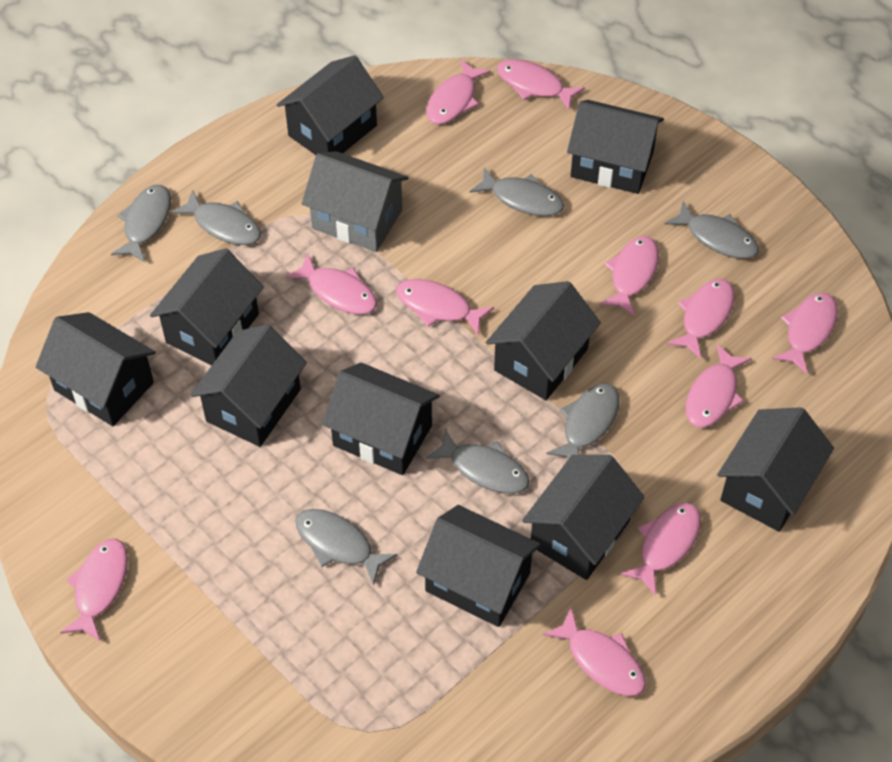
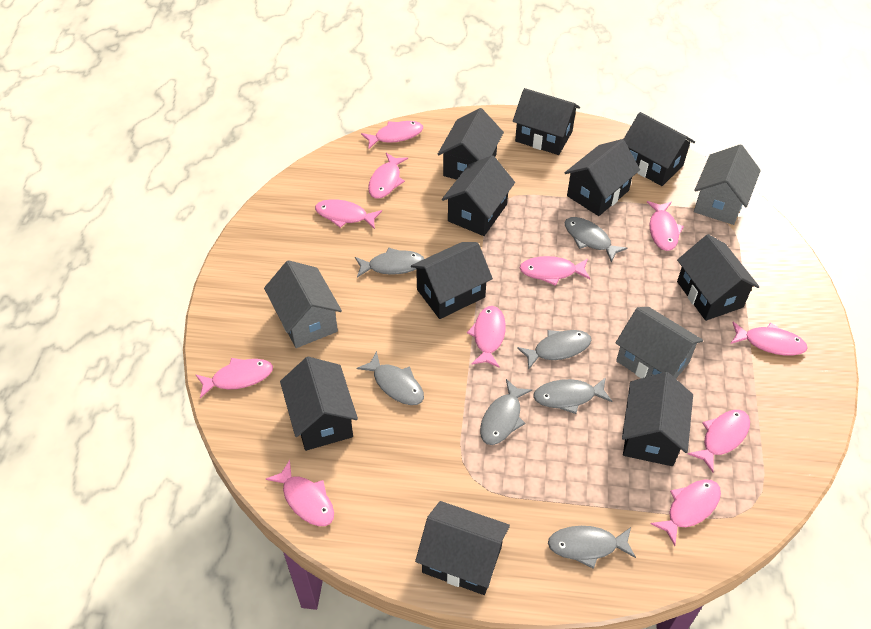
grey house: [301,151,409,252] = 1 -> [264,260,342,348] [616,307,703,378] [694,144,761,225] = 3

